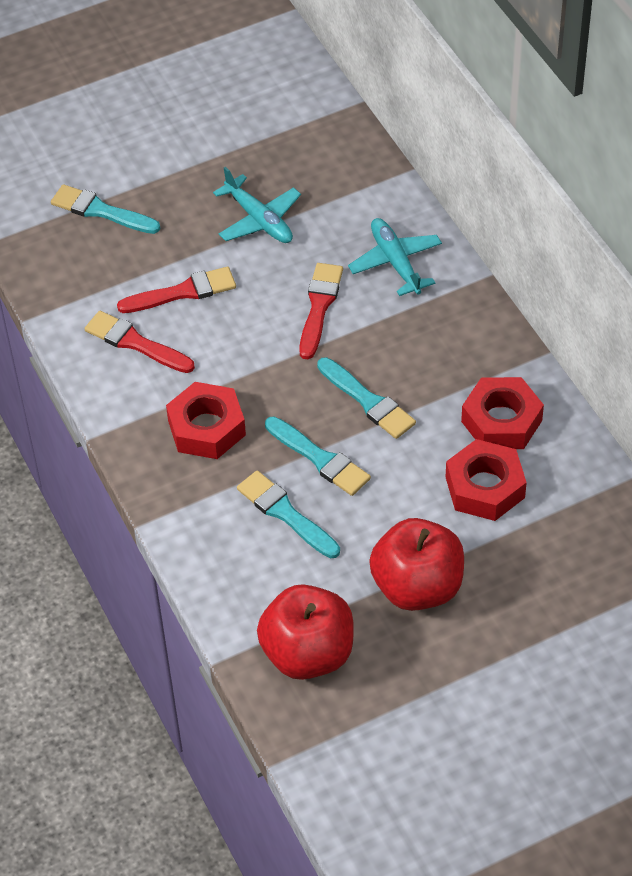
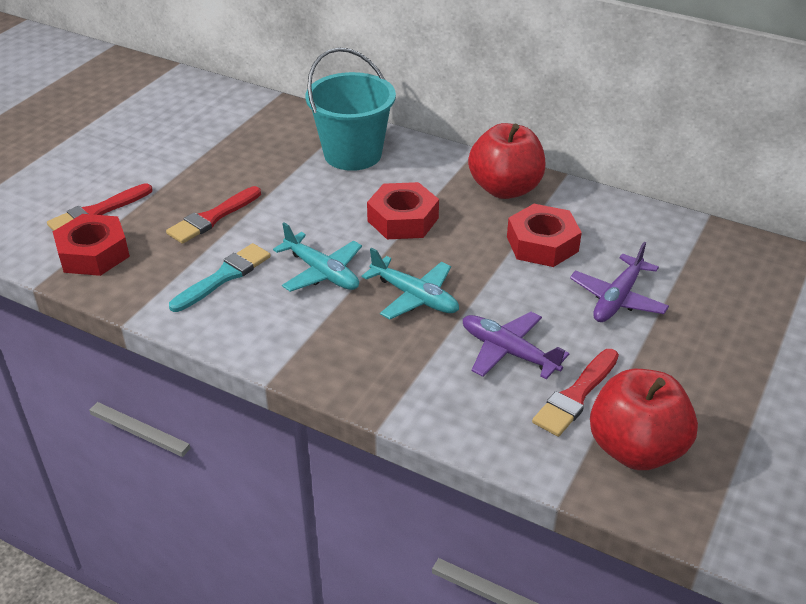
purple plane: none = 0 -> [463,312,569,379] [570,242,669,322] = 2
turquoise brush: [51,184,160,234] [237,470,340,559] [265,416,371,496] [317,357,416,439] = 4 -> [169,243,271,312] = 1
turquoise bucket: none = 0 -> [306,47,396,171] = 1

